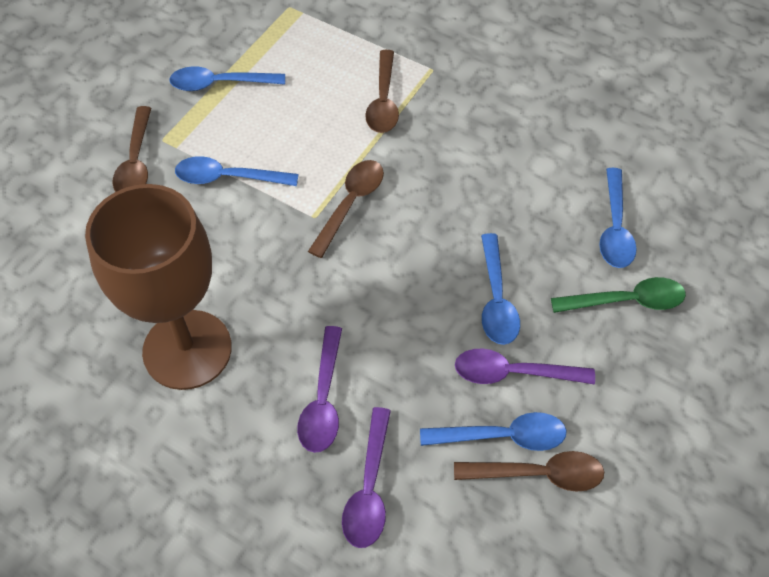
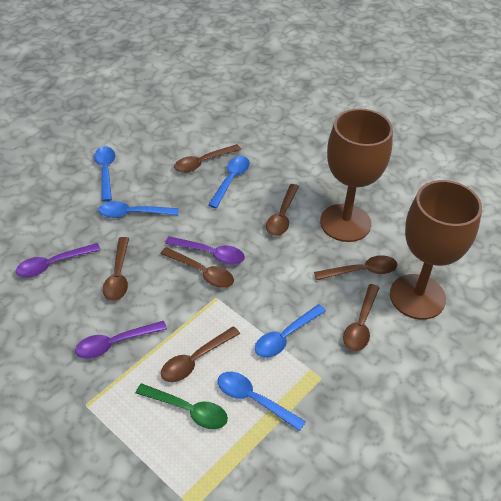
brown goblet: [85,184,232,390] = 1 -> [320,108,393,242] [390,180,482,320] = 2
brown spoon: [113,106,151,192] [308,160,384,258] [365,50,399,133] [454,451,604,492] = 4 -> [103,237,129,301] [160,247,234,288] [161,326,240,382] [174,144,241,173] [266,184,299,236] [314,255,398,280] [343,284,380,351] = 7

